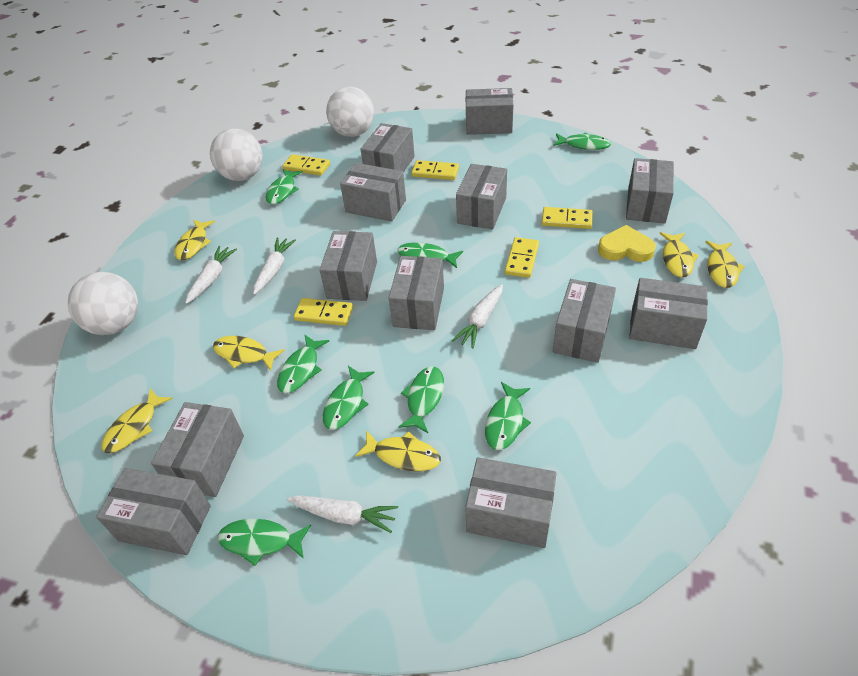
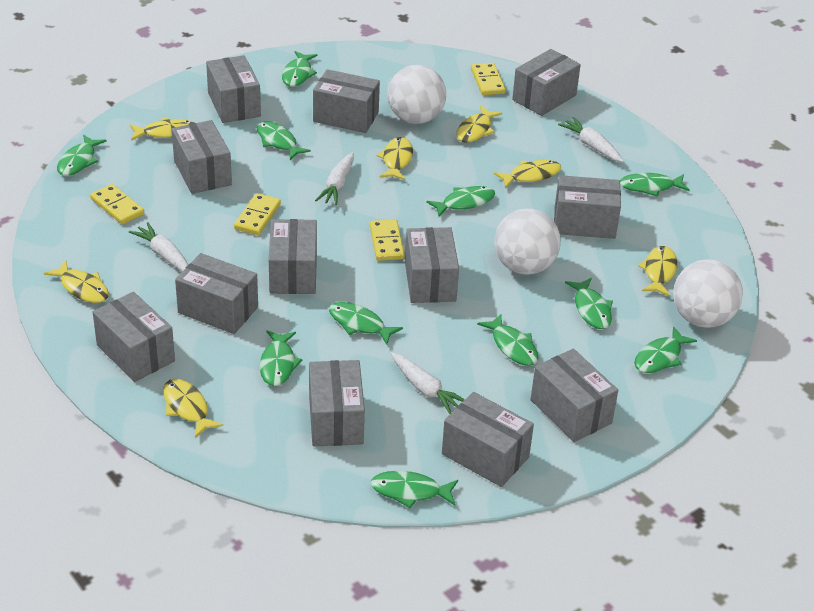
green fish: [218,519,311,566] [266,169,302,204] [277,335,329,393] [323,366,375,430] [397,242,463,268] [398,367,444,433] [485,382,531,450] [553,133,611,150] = 8 -> [57,135,107,176] [257,121,311,160] [260,330,302,386] [282,51,318,87] [329,302,403,345] [370,471,458,508] [426,186,495,217] [477,314,539,366] [565,278,613,329] [620,173,690,197] [634,326,697,373] = 11
yellow domino: [282,154,330,176] [294,298,353,326] [411,160,459,180] [505,237,539,278] [542,207,593,229] = 5 -> [90,184,144,224] [234,193,281,235] [370,219,405,261] [471,63,506,95] = 4
yellow fish: [102,388,172,453] [174,219,215,260] [213,336,285,370] [355,430,441,471] [659,232,699,277] [706,241,745,288] = 6 -> [44,260,109,303] [130,118,195,141] [163,378,223,438] [377,137,413,180] [456,106,502,143] [494,160,561,188] [638,246,677,296] = 7
yellow heart: [598,225,656,262] = 1 -> none = 0

